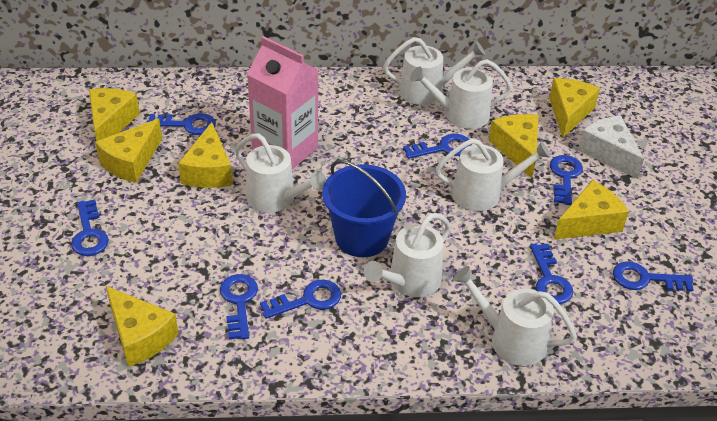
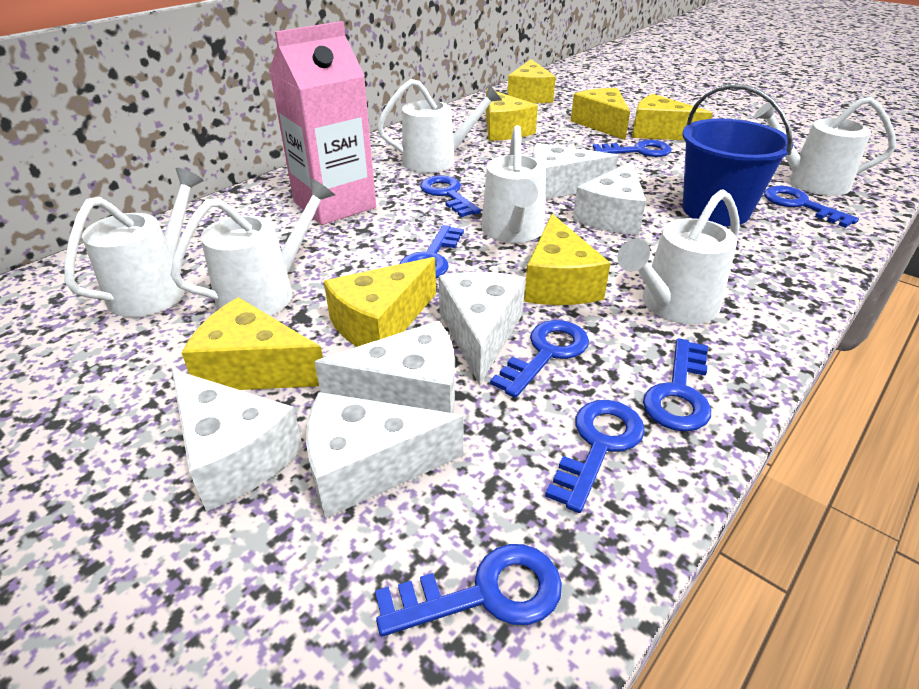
white cheese: [578,115,644,179] = 1 -> [172,369,303,512] [306,392,463,518] [315,321,455,413] [439,272,525,385] [532,143,618,199] [573,161,646,235] = 6

